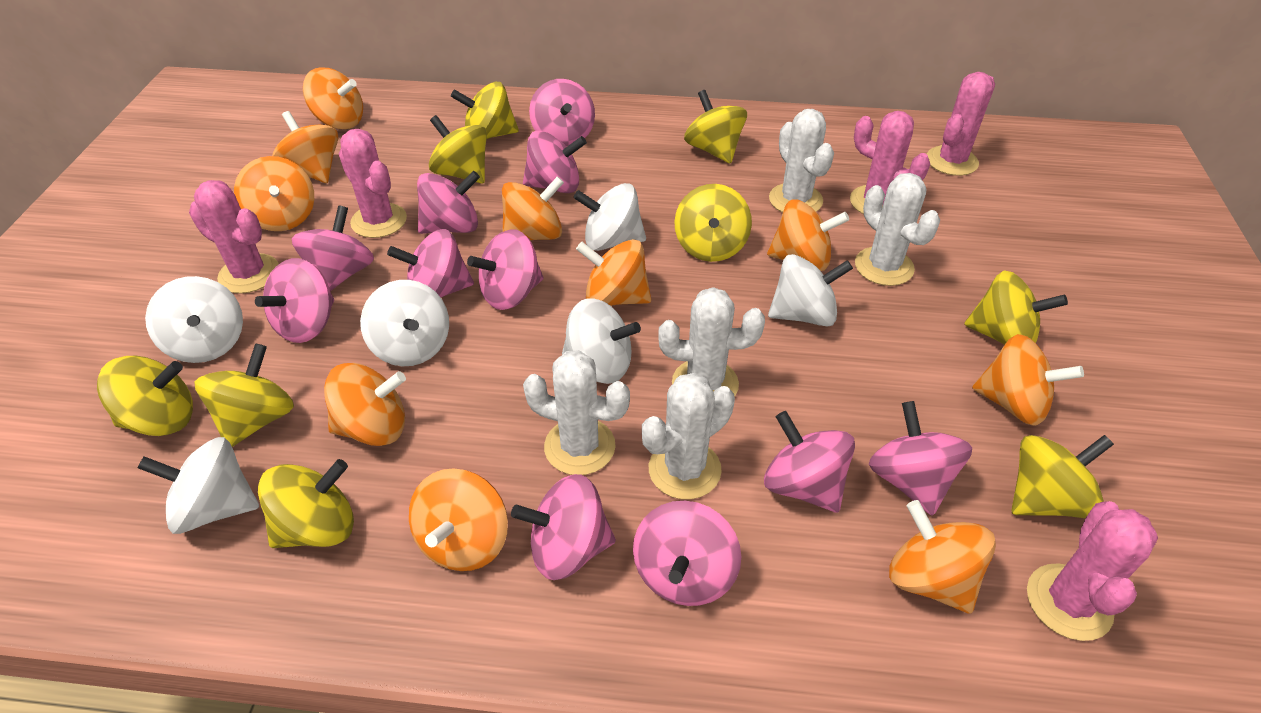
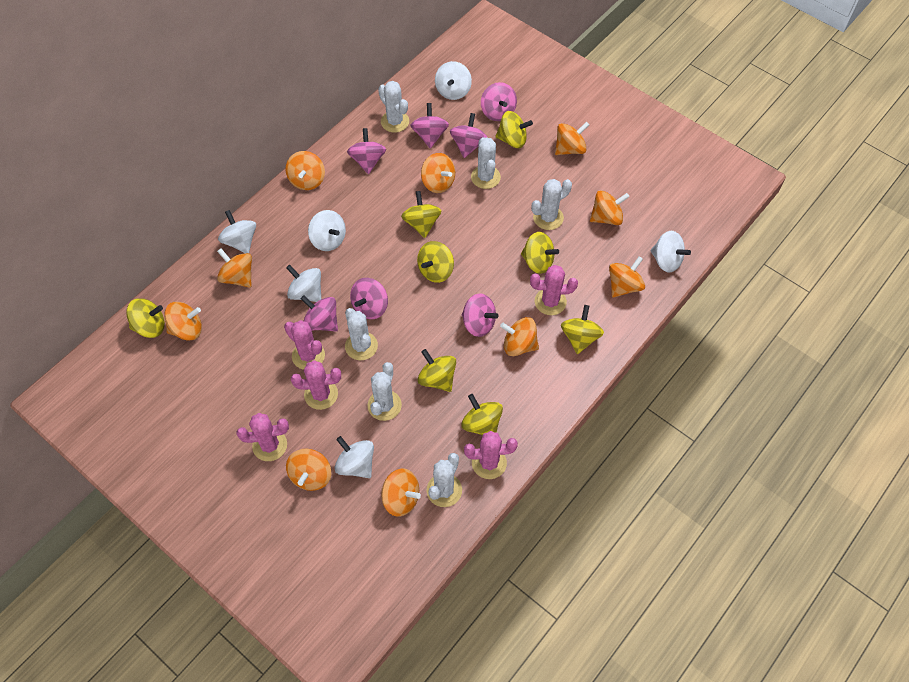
pink spinning top: [255,258,334,343] [292,206,374,291] [387,229,474,297] [417,171,480,234] [467,229,543,310] [511,474,616,580] [523,130,587,193] [529,79,595,147] [633,501,741,606] [764,411,855,512] [869,401,972,516] = 11 -> [301,295,338,331] [347,128,386,174] [350,278,388,319] [410,103,449,149] [450,113,487,158] [462,293,499,337] [481,82,517,121] = 7
white cactus: [523,350,630,475] [642,373,735,499] [659,287,765,397] [769,109,834,213] [855,173,940,286] = 5 -> [345,308,378,360] [368,362,402,421] [378,81,409,133] [427,453,462,507] [471,137,501,189] [531,179,572,230] = 6
yellow spinning top: [97,356,193,436] [194,343,294,447] [258,459,354,548] [429,115,487,183] [451,82,519,139] [675,184,752,262] [684,90,747,164] [964,270,1068,345] [1012,435,1114,518] = 9 -> [126,298,165,338] [401,191,441,238] [417,241,454,283] [418,349,456,392] [462,394,503,435] [495,111,533,148] [521,232,559,274] [561,305,604,354] = 8

